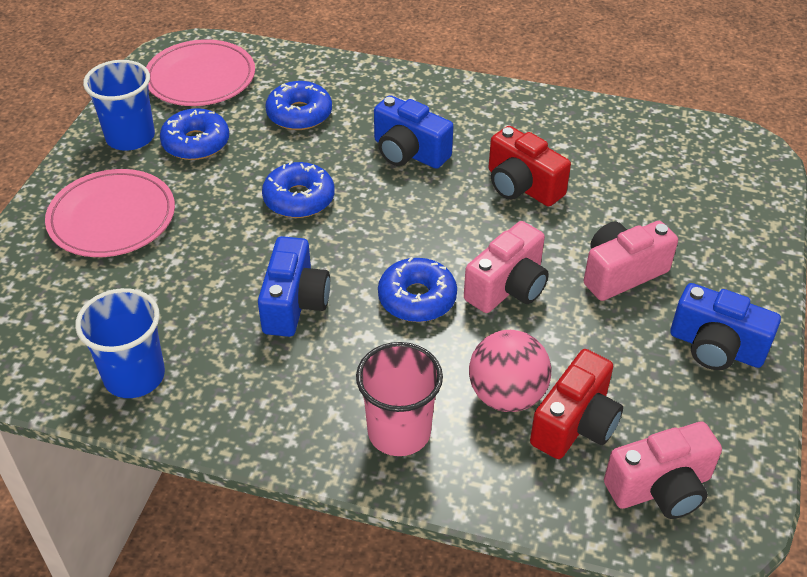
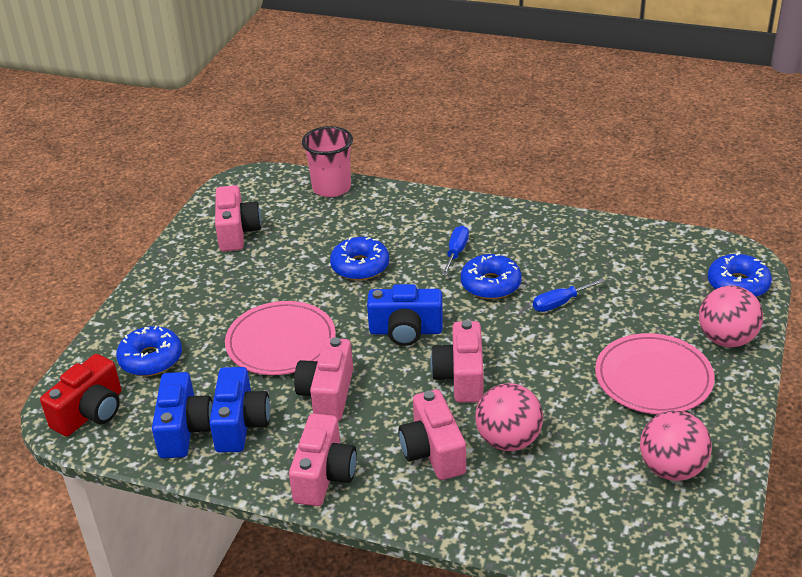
blue cup: [75,288,165,398] [83,60,155,151] = 2 -> none = 0
blue screwdriver: none = 0 -> [442,226,469,276] [533,278,605,312] = 2
pink ball: [469,330,551,412] = 1 -> [475,383,543,451] [640,410,712,481] [699,285,763,347] = 3
pink camera: [464,221,549,313] [584,221,678,301] [604,422,722,519] = 3 -> [215,185,261,252] [289,414,357,506] [294,337,353,421] [398,389,466,480] [431,320,483,402] = 5
red camera: [488,126,571,207] [530,349,623,459] = 2 -> [40,354,121,437] = 1

